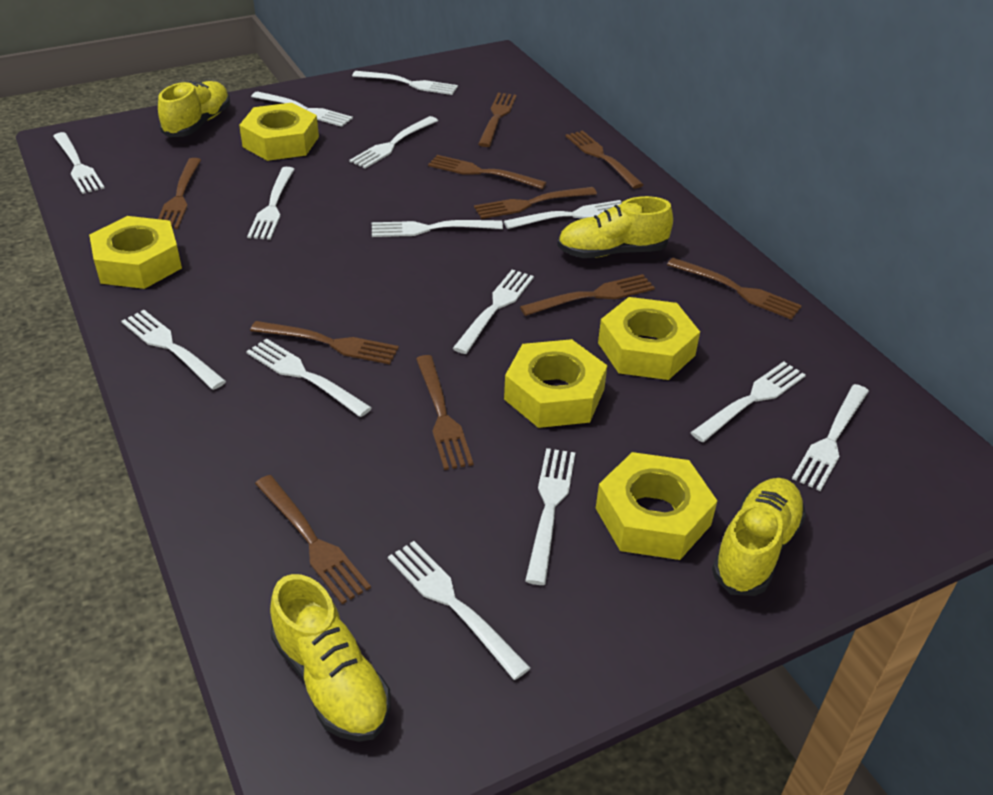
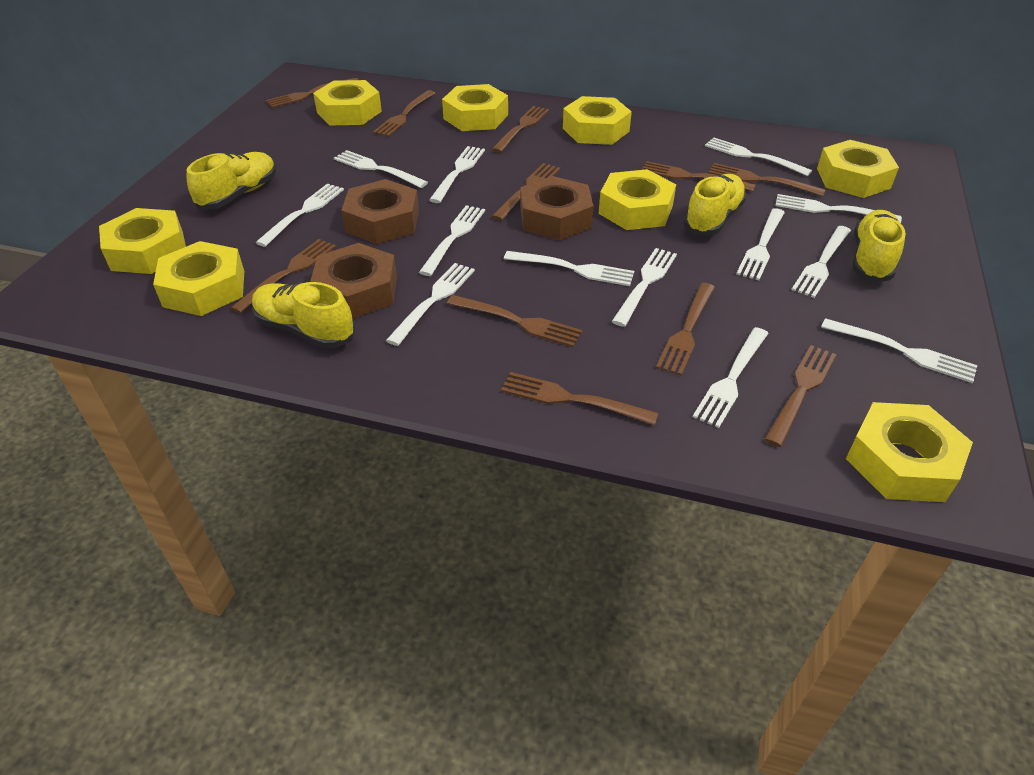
brown fork: [158,158,201,229] [250,321,399,364] [255,475,371,604] [416,355,473,470] [428,155,547,189] [474,187,597,219] [478,93,517,147] [520,274,655,316] [566,130,644,189] [667,258,802,320] = 10 -> [231,239,336,313] [266,78,359,108] [373,90,435,137] [447,295,583,347] [492,106,549,153] [492,163,561,221] [501,372,658,425] [641,161,756,191] [656,283,715,375] [709,163,826,196] [764,345,836,447] = 11
brown nut: none = 0 -> [310,243,397,319] [341,179,419,244] [520,176,594,240] = 3
white fork: [53,132,104,194] [121,310,226,390] [246,338,372,417] [247,167,295,240] [251,91,353,127] [349,116,438,169] [352,71,458,95] [372,220,503,237] [388,541,531,680] [452,270,534,354] [504,200,621,229] [525,448,575,585] [690,362,806,442] [792,384,869,491] = 14 -> [255,184,344,247] [334,150,428,188] [386,263,475,346] [419,205,485,276] [429,146,485,203] [504,251,634,286] [612,248,677,327] [693,327,769,428] [705,138,812,176] [736,208,785,280] [775,194,902,223] [791,226,851,298] [821,318,978,383] = 13
yellow nut: [89,216,182,289] [239,103,319,161] [504,339,607,428] [596,452,717,560] [598,297,700,380] = 5 -> [99,208,186,274] [153,241,244,316] [313,80,382,125] [442,84,508,131] [563,96,632,145] [599,169,676,230] [817,140,899,198] [846,402,973,502] = 8

